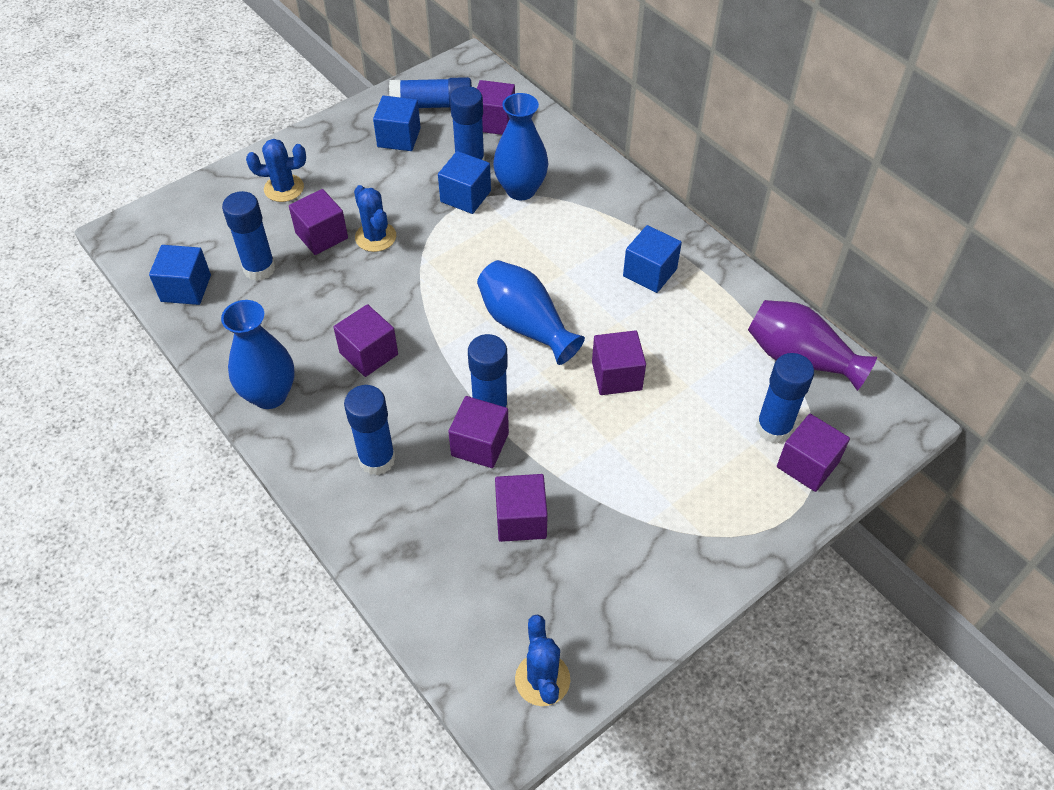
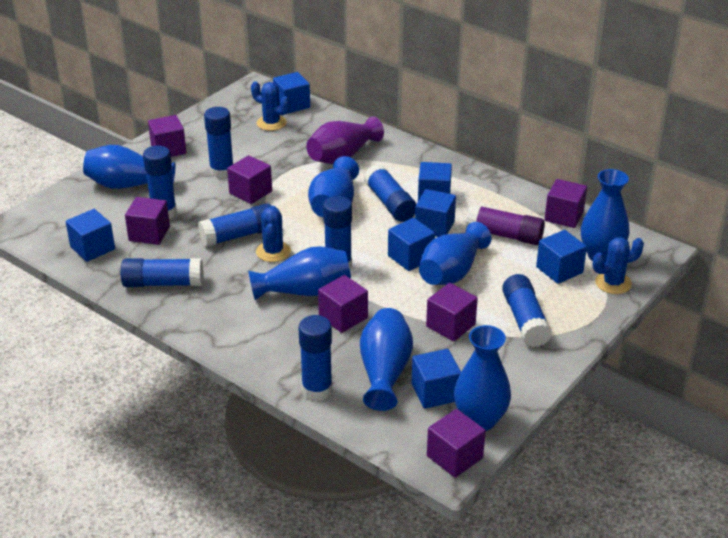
blue cube: [149,245,211,305] [373,96,421,151] [438,151,491,214] [623,225,682,293] = 4 -> [66,209,115,262] [273,72,310,114] [388,218,435,271] [412,349,461,409] [415,189,456,237] [418,162,452,201] [536,230,587,284] = 7
blue glue stick: [222,191,276,281] [344,385,396,475] [389,77,472,108] [450,86,485,161] [468,334,508,408] [756,353,814,443] = 6 -> [121,258,203,287] [143,145,177,219] [198,203,271,247] [204,107,233,179] [298,315,333,401] [323,196,352,270] [364,164,416,222] [502,274,552,347] = 8
blue vase: [221,300,295,409] [477,260,585,365] [493,93,548,200] = 3 -> [83,145,175,189] [249,246,351,300] [308,156,359,217] [360,308,413,411] [419,222,491,285] [454,325,511,431] [581,169,629,263] = 7
purple glue stick: none = 0 -> [466,204,545,245] = 1

